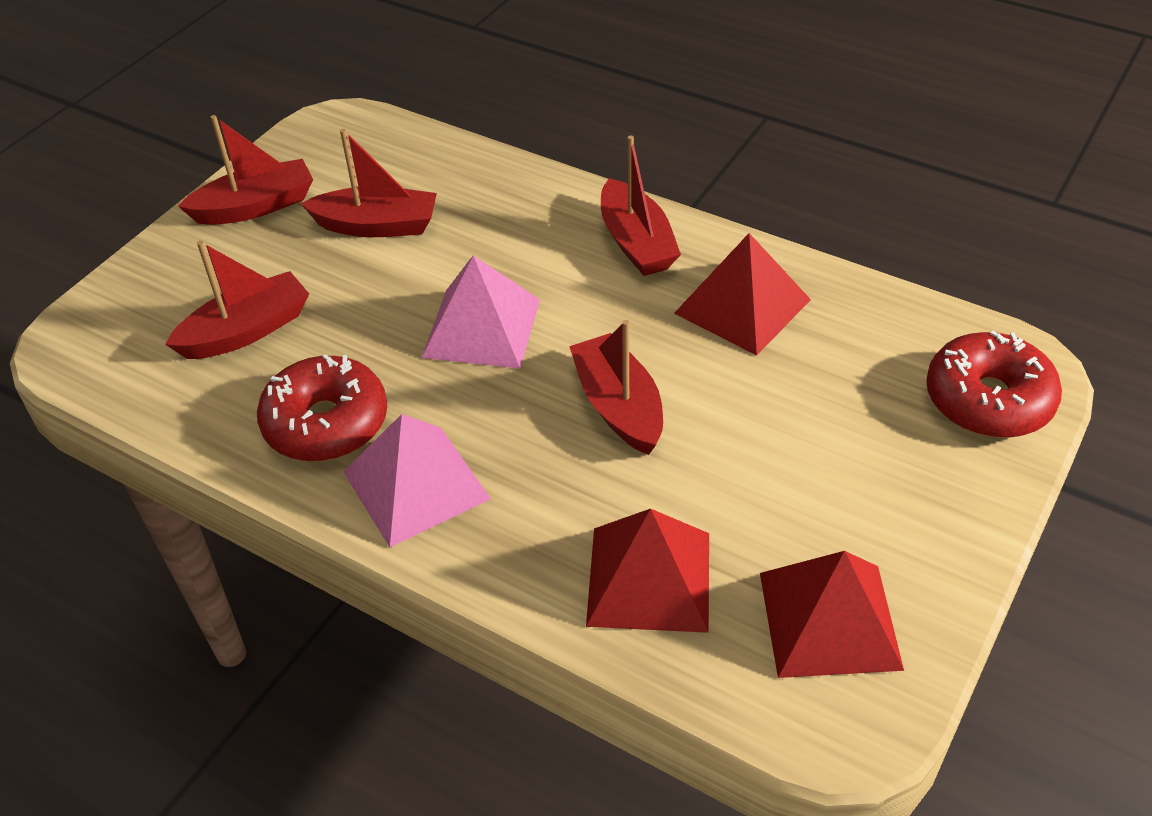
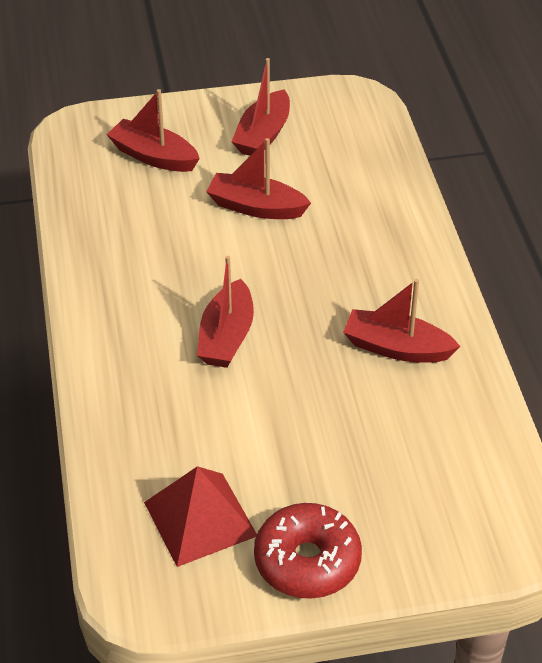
pink pyramid: [344,414,491,547] [422,255,540,368] = 2 -> none = 0
red donut: [257,354,387,462] [926,331,1062,438] = 2 -> [254,503,362,599] = 1
red pyramid: [586,509,709,633] [674,233,811,355] [760,551,904,678] = 3 -> [144,466,257,567] = 1

